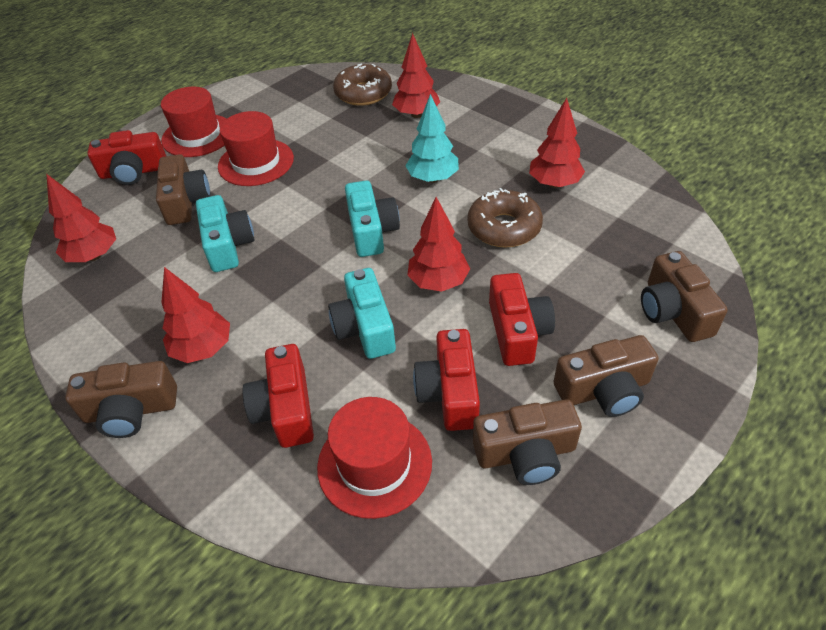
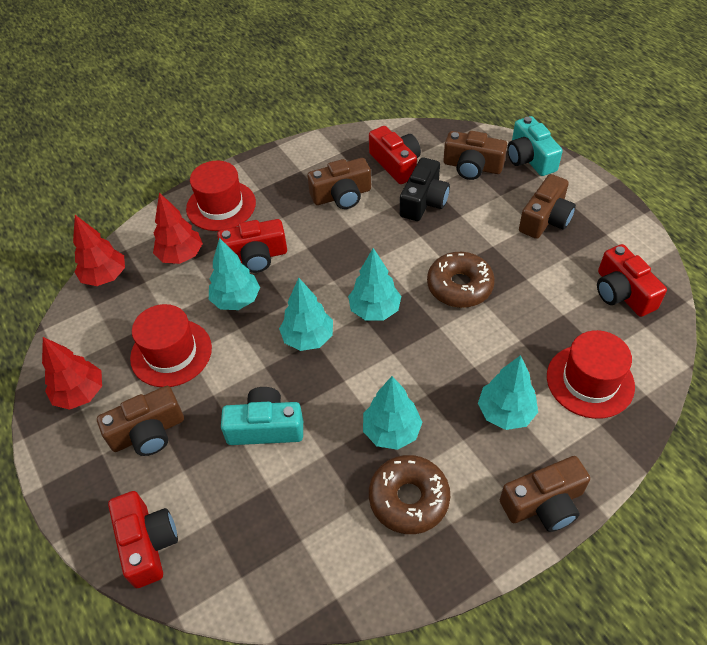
black camera: none = 0 -> [400,157,450,221] = 1
red tree: [47,174,116,262] [161,267,230,363] [392,33,440,118] [407,197,470,292] [529,98,585,188] = 5 -> [42,337,102,410] [73,215,125,286] [153,193,203,264] = 3
turquoise camera: [196,195,254,272] [328,268,396,359] [345,180,400,257] = 3 -> [221,387,303,445] [507,116,563,176] = 2
turquoise tree: [405,94,459,183] = 1 -> [209,238,260,310] [279,278,333,351] [348,248,401,320] [363,376,423,450] [478,355,538,430] = 5

